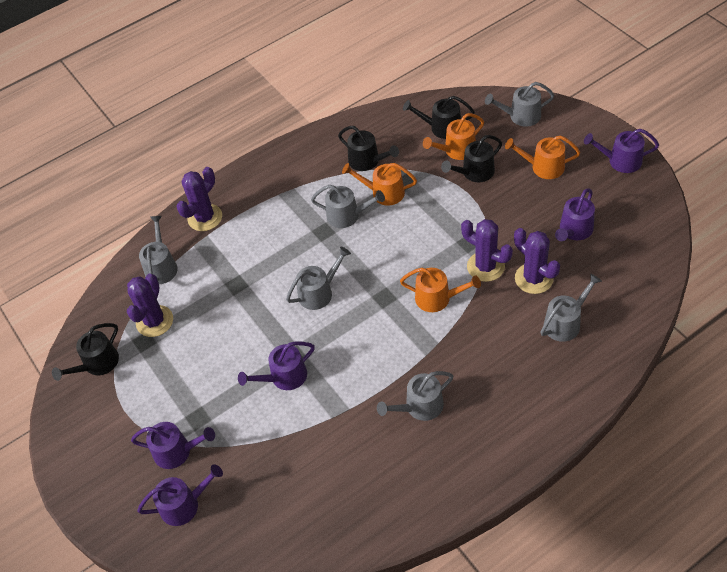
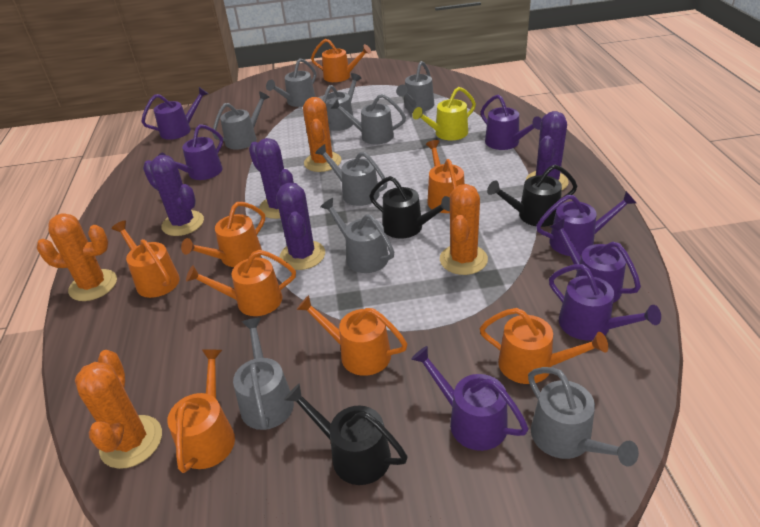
black watering can: [52,323,119,381] [338,126,399,171] [403,96,475,139] [441,135,502,182] = 4 -> [284,384,408,485] [369,176,450,239] [487,164,577,227] = 3
grey watering can: [139,216,177,284] [286,246,351,310] [311,185,385,228] [377,371,453,421] [485,82,554,127] [540,274,602,342] = 6 -> [213,91,270,150] [233,318,294,430] [266,58,316,107] [315,144,387,206] [320,198,394,273] [322,73,361,131] [330,94,406,144] [396,61,434,112] [528,367,639,467] = 9
orange cactus: none = 0 -> [37,213,117,301] [75,350,162,469] [303,97,341,172] [440,184,488,275] = 4
orange watering can: [342,163,417,206] [400,268,481,312] [423,113,484,160] [505,135,580,179] = 4 -> [111,220,180,298] [167,350,235,473] [181,202,265,267] [186,250,296,316] [296,295,408,376] [311,39,371,82] [426,140,465,213] [479,308,608,384] = 8
purple watering can: [131,422,215,469] [137,464,223,526] [238,341,315,390] [555,188,595,241] [584,129,659,173] = 5 -> [141,87,208,140] [158,124,223,180] [411,346,528,451] [480,94,542,150] [536,191,636,256] [549,264,661,340] [550,218,641,303] = 7
yellow watering can: none = 0 -> [412,87,476,140] = 1

